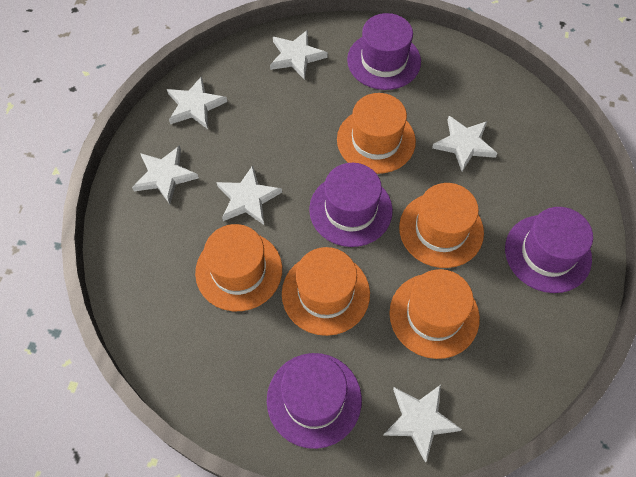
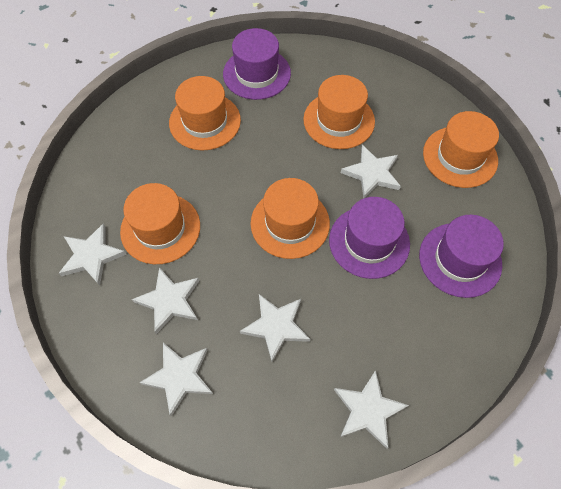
purple hat: [267,353,362,449] [309,163,393,247] [347,13,421,90] [505,207,593,293] = 4 -> [223,28,291,100] [329,197,410,279] [419,215,504,298] = 3

